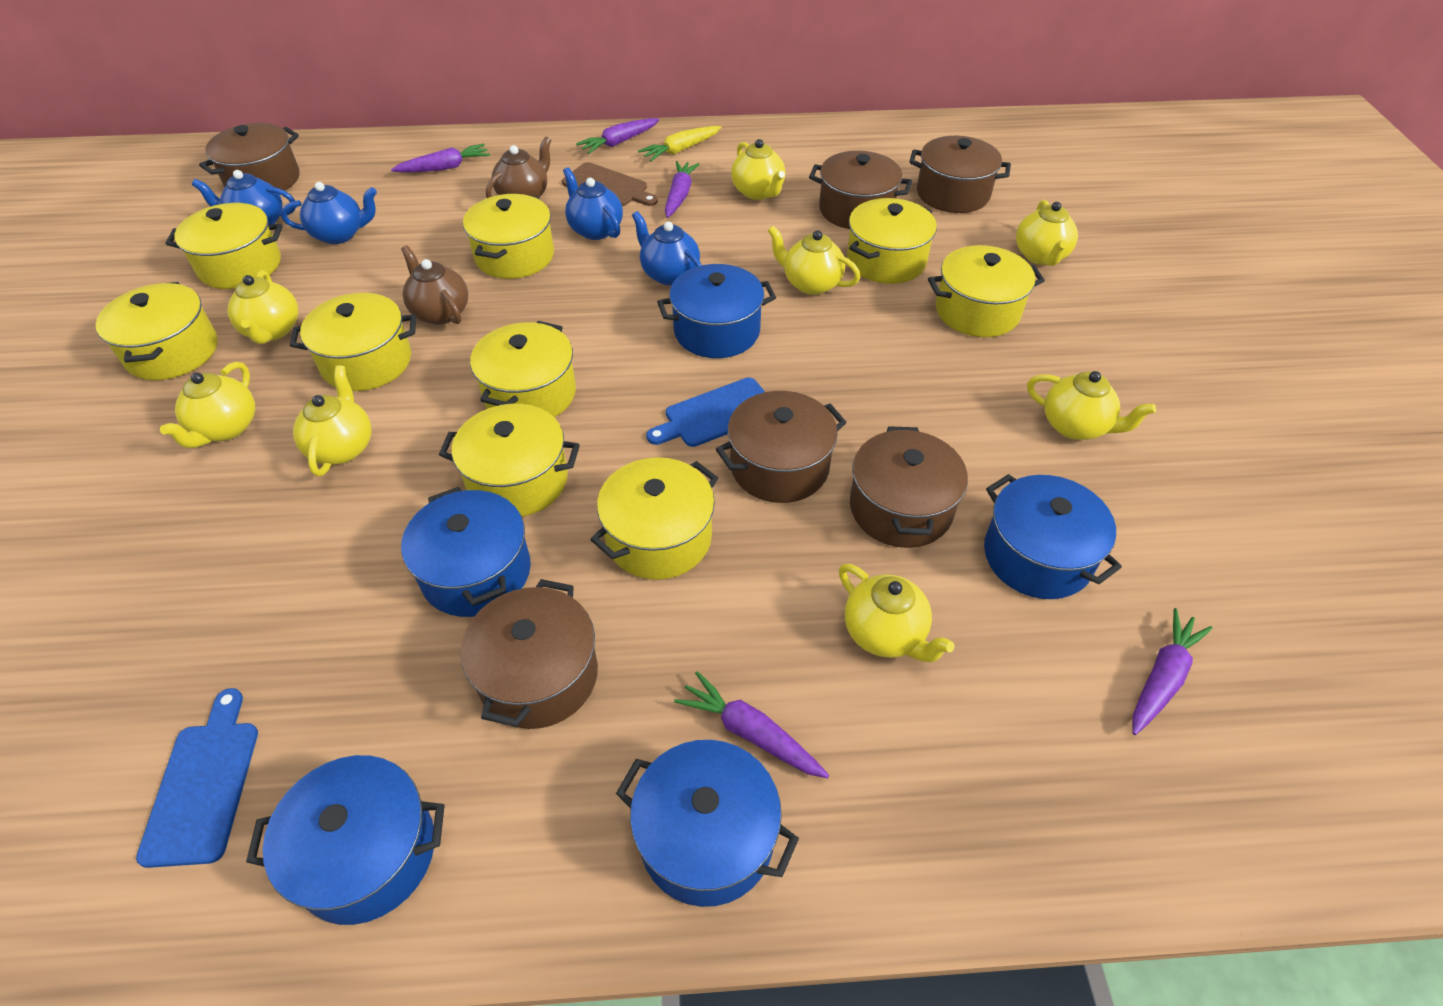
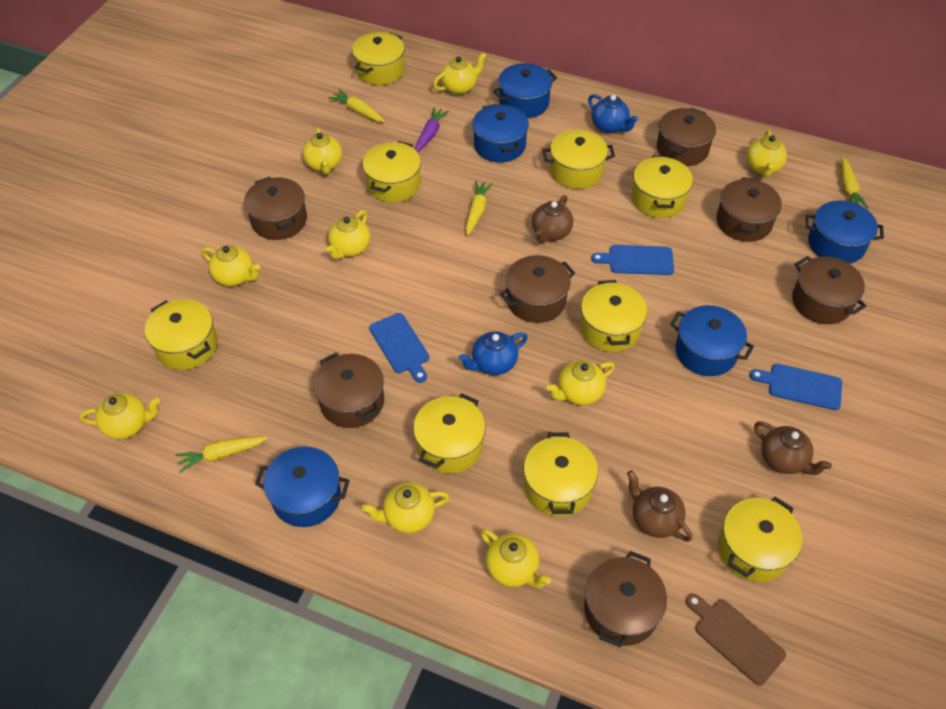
blue cutting board: [136,688,258,868] [646,378,765,447] = 2 -> [369,313,429,383] [591,245,674,275] [750,364,842,410] = 3
blue teapot: [192,170,296,225] [281,182,377,244] [563,167,623,240] [632,211,702,286] = 4 -> [458,331,528,375] [588,94,639,133] = 2
brown pot: [199,123,300,191] [460,579,598,729] [716,391,847,503] [809,151,912,229] [850,426,968,548] [909,136,1011,213] = 6 -> [244,177,307,240] [314,353,384,428] [500,255,575,323] [584,551,667,648] [657,108,716,166] [716,177,782,242] [792,256,866,324] = 7
brown teapot: [401,245,468,325] [486,137,551,198] = 2 -> [532,195,573,243] [627,470,692,542] [754,421,832,475] = 3
purple carrot: [391,144,490,173] [576,118,659,154] [665,161,699,218] [674,671,829,778] [1132,608,1213,735] = 5 -> [415,107,449,152] = 1
yellow carrot: [638,126,721,162] = 1 -> [175,436,268,473] [328,89,385,122] [466,181,493,236] [841,157,869,209] = 4
yellow teapot: [160,362,255,448] [227,270,299,344] [293,365,372,476] [731,139,785,200] [768,226,860,295] [839,564,955,662] [1016,200,1078,266] [1027,371,1156,440] = 8 -> [80,393,160,439] [202,245,260,286] [303,127,342,174] [326,210,370,260] [362,482,450,533] [433,52,486,95] [480,529,551,588] [547,360,615,405] [746,130,787,177] = 9

